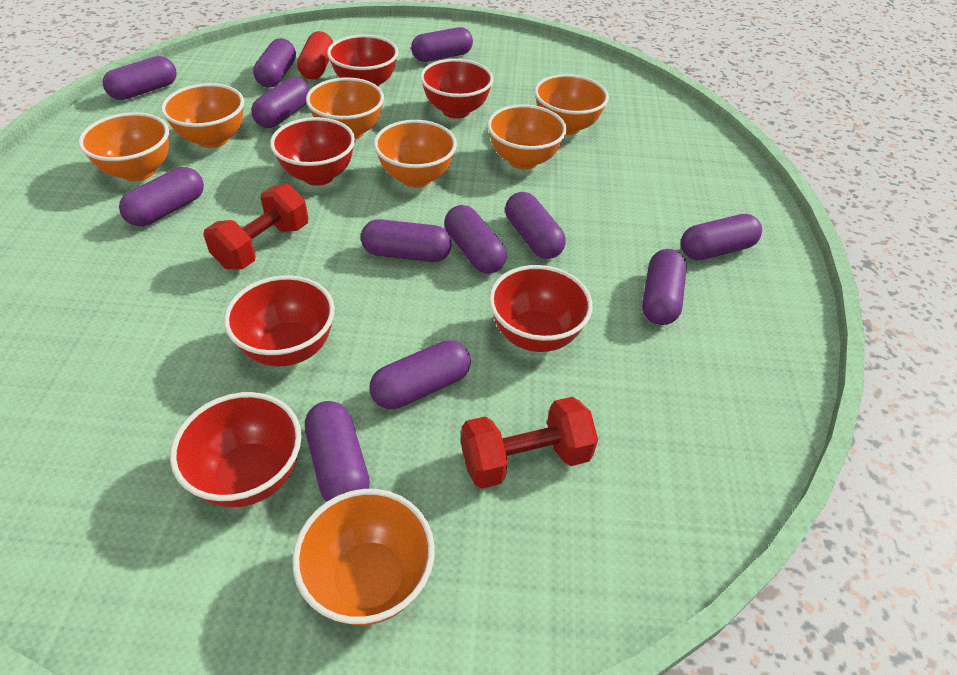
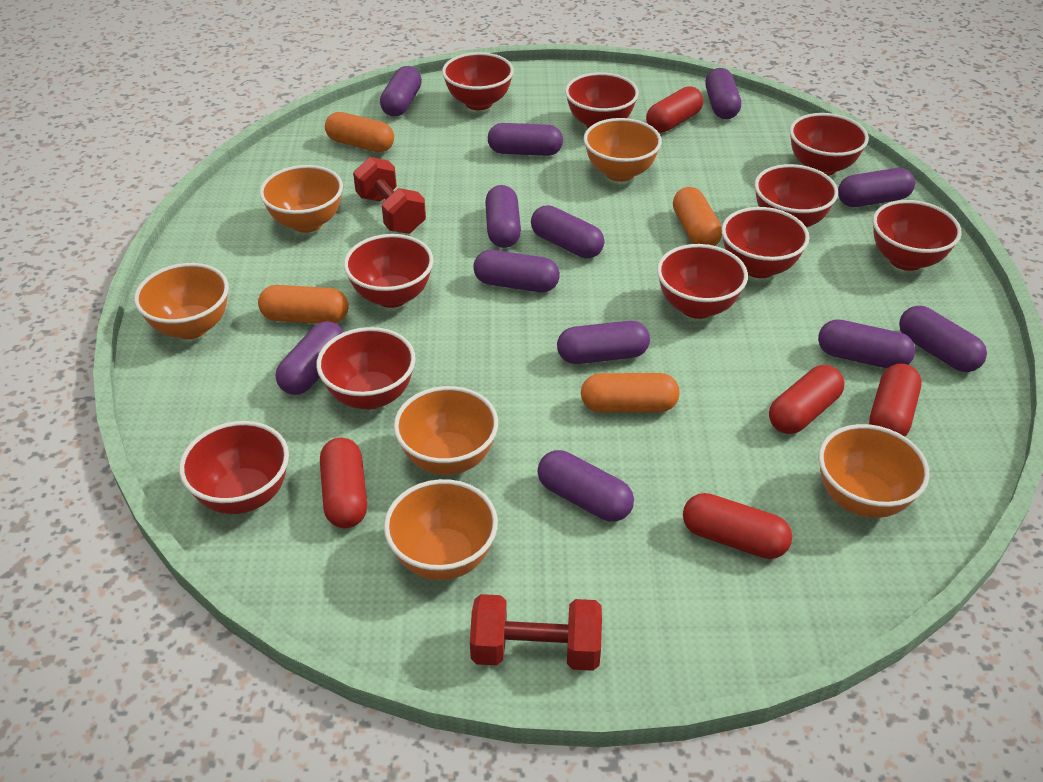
orange bowl: [78,112,169,181] [161,83,244,148] [292,489,435,625] [306,78,384,140] [374,120,457,188] [487,104,567,170] [534,74,609,135] = 7 -> [134,263,229,339] [259,165,343,233] [384,479,498,580] [394,386,498,475] [584,118,662,182] [819,424,930,518] = 6
orange capsule: none = 0 -> [258,285,349,324] [325,112,394,152] [581,373,679,412] [673,187,722,246] = 4
red bowl: [170,392,302,507] [224,275,335,366] [270,117,355,186] [327,35,398,87] [420,59,493,119] [489,265,593,352] = 6 -> [179,421,289,514] [316,327,416,410] [344,234,433,308] [442,52,514,110] [565,72,639,128] [657,244,748,319] [721,207,809,278] [754,164,838,227] [790,113,869,176] [873,200,962,271] = 10
red capsule: [297,31,333,80] = 1 -> [320,438,367,528] [646,86,703,133] [683,493,792,559] [769,365,845,434] [869,363,921,437] = 5

